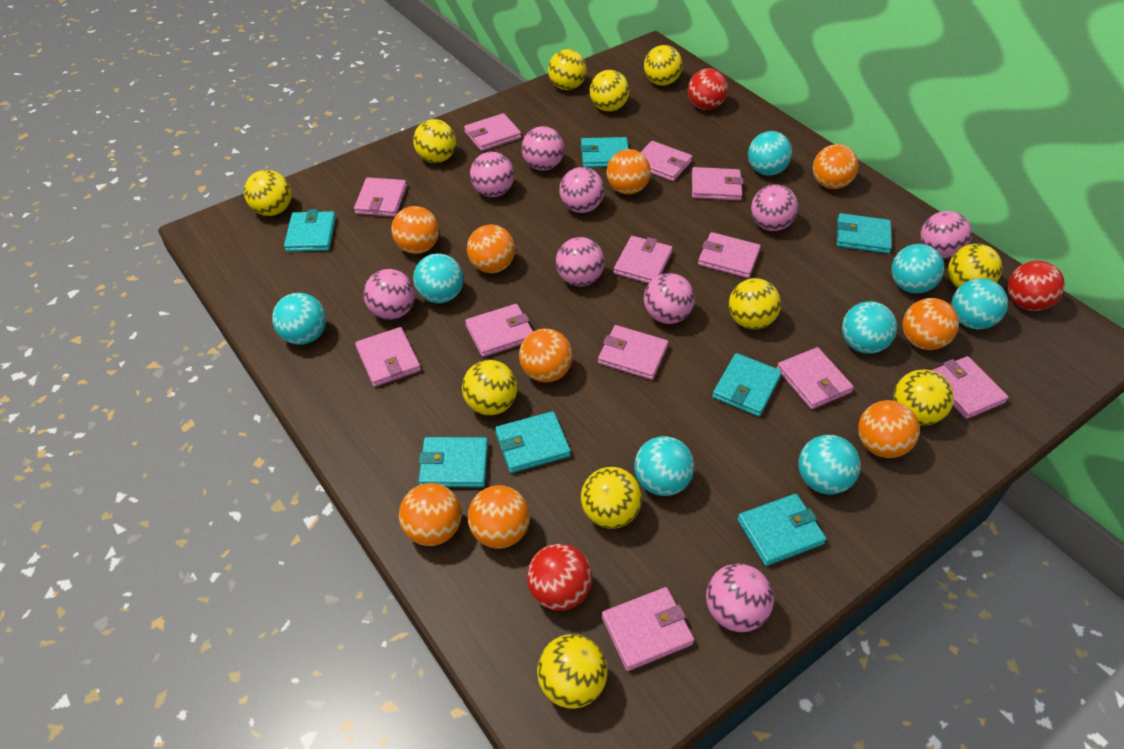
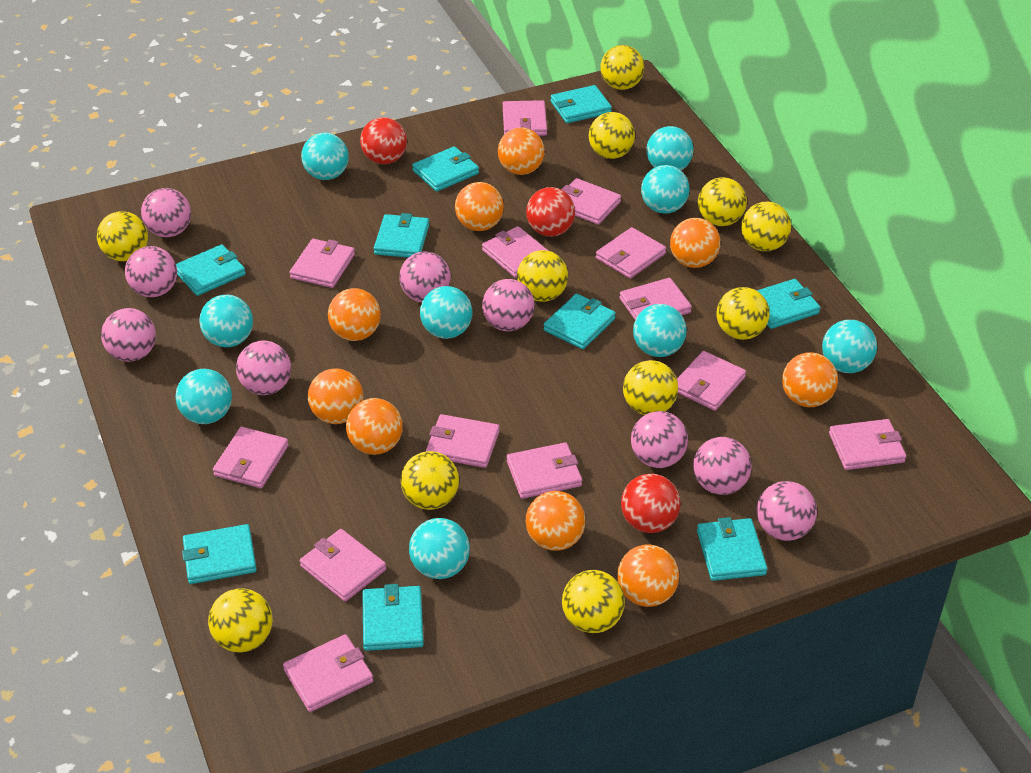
pink wallet: [354,177,407,217] [355,327,421,387] [464,113,521,151] [465,304,533,357] [598,325,668,380] [602,587,694,671] [614,236,673,284] [641,141,692,181] [692,167,743,201] [698,232,761,278] [777,347,854,409] [932,356,1009,419] = 12 -> [213,427,289,488] [283,634,373,712] [290,239,355,288] [300,529,386,602] [426,414,500,468] [482,226,549,278] [503,100,547,136] [507,442,582,499] [561,178,621,225] [596,227,666,279] [619,278,692,320] [677,351,746,411] [829,419,906,470] = 13
turquoise ball: [272,293,326,345] [413,254,463,303] [634,436,694,496] [748,131,792,176] [799,435,861,494] [842,301,897,354] [891,244,944,293] [952,278,1008,329] = 8 -> [175,369,232,424] [199,295,253,347] [301,133,349,180] [409,518,470,579] [420,286,472,339] [633,304,687,357] [641,165,690,214] [646,126,693,170] [822,320,877,373] = 9
turquoise wallet: [284,209,336,252] [418,437,488,487] [495,411,571,473] [580,137,629,168] [712,353,782,417] [737,494,826,566] [837,213,892,254] = 7 -> [176,244,246,296] [182,524,257,584] [362,584,424,651] [374,213,429,258] [412,146,479,192] [543,294,616,349] [551,85,612,123] [697,517,767,581] [756,279,820,329] = 9

